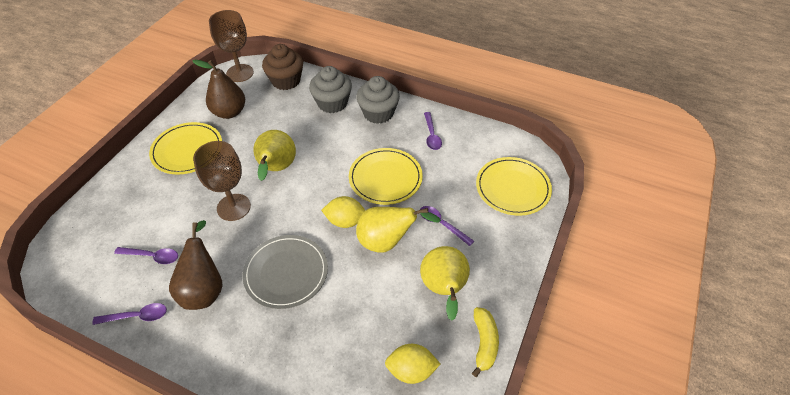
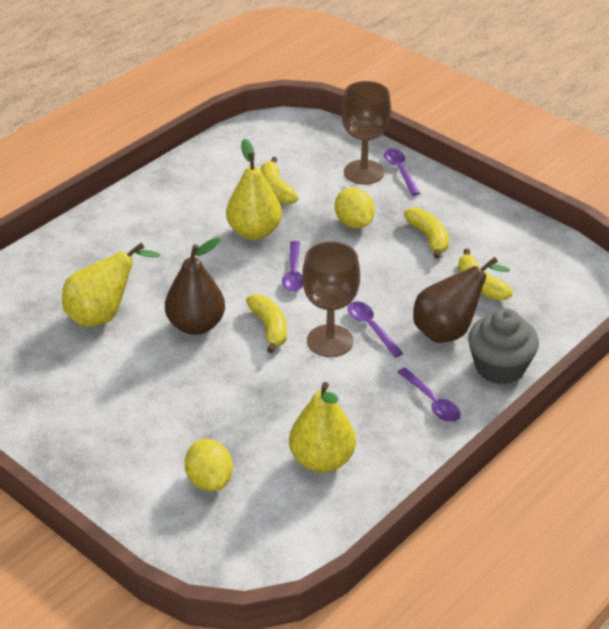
brown cupcake: [262,44,303,90] = 1 -> none = 0
grey cupcake: [309,66,352,113] [356,76,400,124] = 2 -> [468,308,539,384] = 1
grey plate: [242,235,328,309] = 1 -> none = 0
yellow banana: [472,307,499,377] = 1 -> [246,294,287,353] [261,157,299,204] [404,208,449,259] [458,249,513,300] = 4
yellow plate: [149,122,222,175] [349,148,423,205] [476,157,552,216] = 3 -> none = 0

